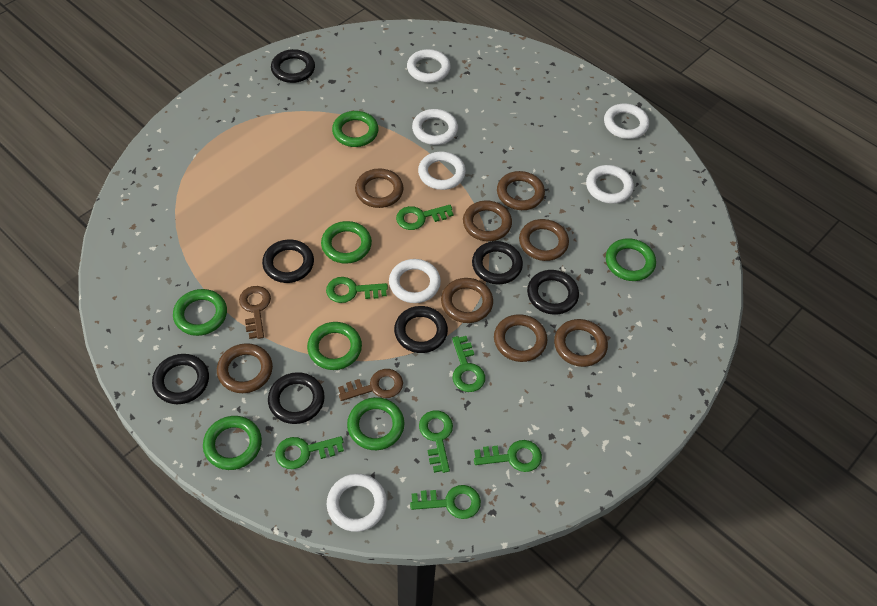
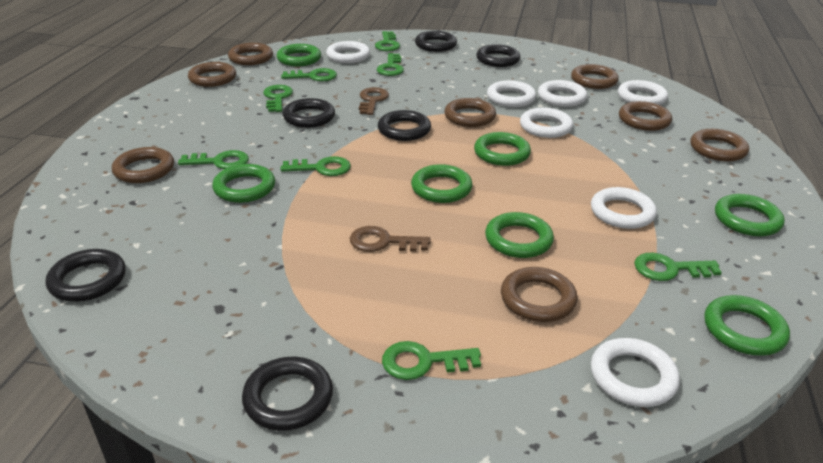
black ring: [152,354,209,404] [262,239,314,283] [268,372,325,424] [271,49,315,83] [394,306,448,353] [472,241,523,284] [527,270,579,315] = 7 -> [46,249,126,302] [242,357,333,431] [283,98,335,128] [378,110,431,141] [415,31,457,52] [476,44,520,67] = 6
green key: [275,436,344,469] [326,277,388,303] [396,205,453,230] [410,485,481,519] [419,410,453,473] [452,336,485,392] [474,440,542,472] = 7 -> [178,150,249,169] [263,85,293,112] [281,68,337,81] [281,156,351,176] [375,31,400,51] [377,53,404,76] [382,341,481,380] [634,253,722,281] = 8

